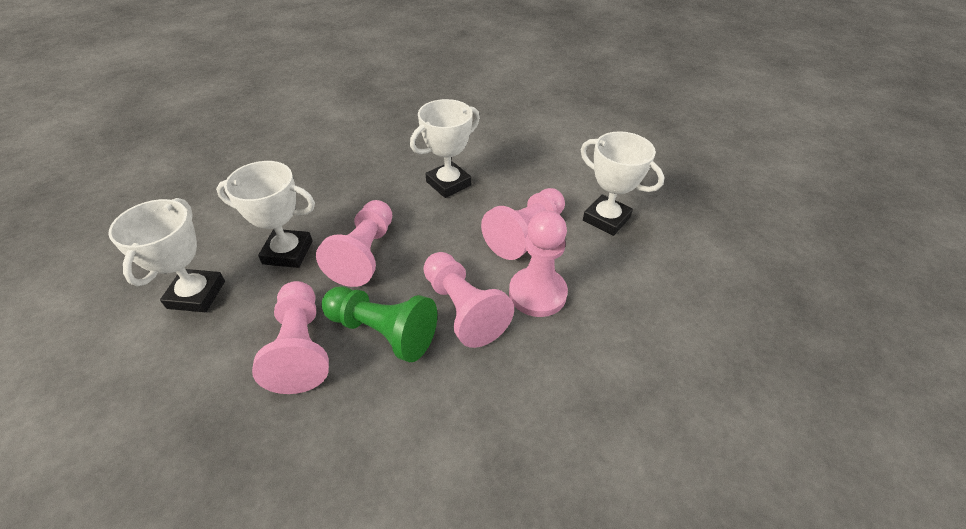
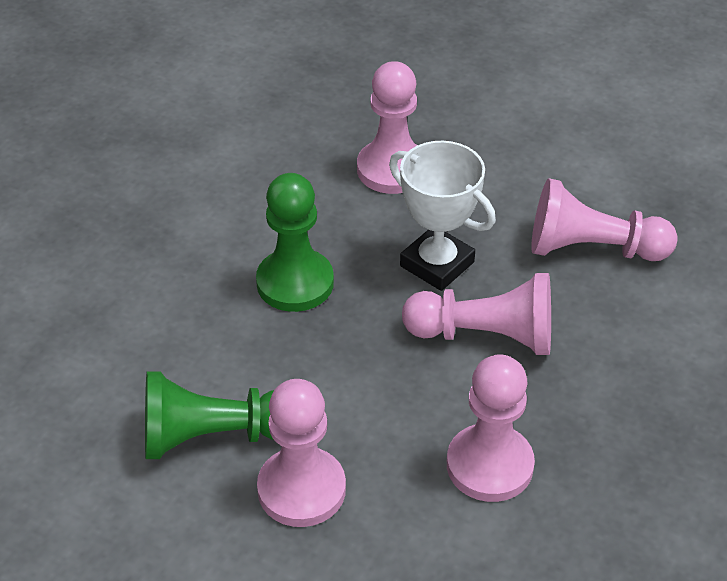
green pawn: [321,287,437,362] = 1 -> [145,371,274,459] [256,173,334,312] = 2
white trophy: [109,198,225,312] [216,161,315,268] [410,99,480,198] [581,131,664,236] = 4 -> [389,141,496,291] = 1

